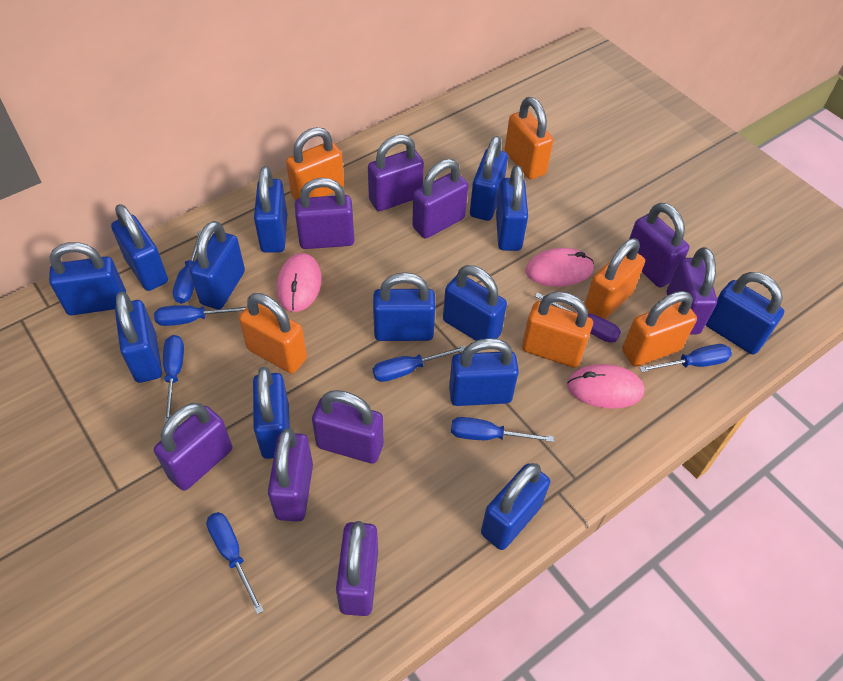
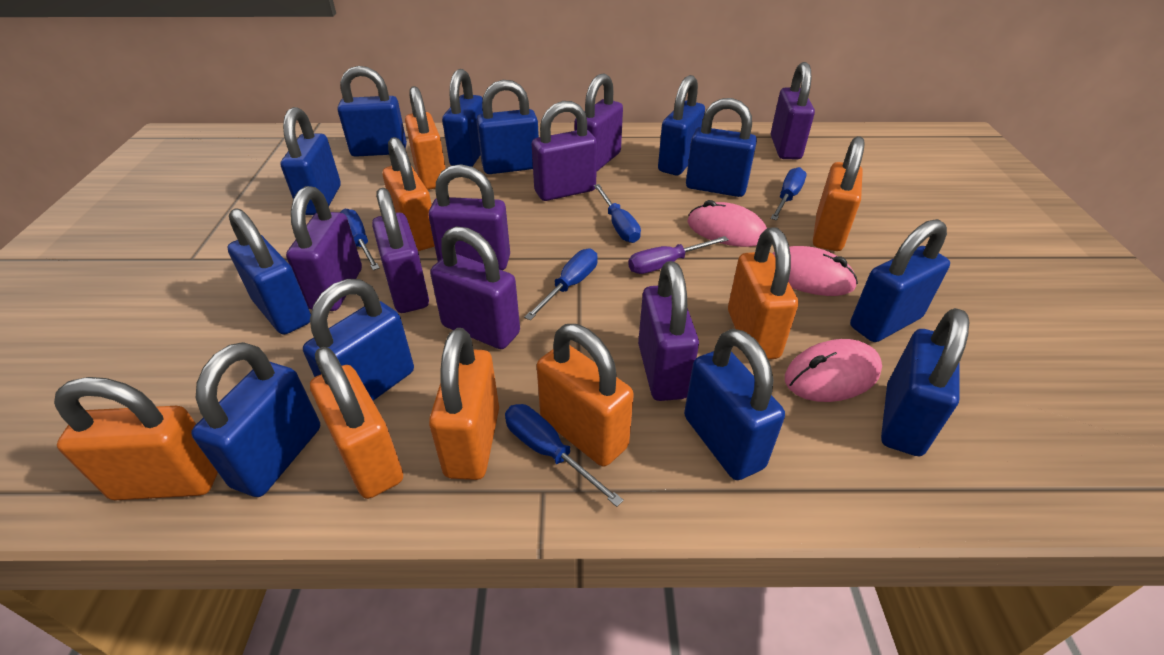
blue padlock: [49,242,126,315] [111,204,168,291] [115,292,162,383] [190,221,245,309] [253,367,290,459] [254,166,287,253] [373,272,436,341] [443,265,507,341] [449,338,519,406] [470,136,508,221] [481,463,550,550] [496,165,528,251] [706,272,784,354] = 13 -> [191,342,320,497] [227,208,311,335] [280,107,341,215] [303,279,414,401] [337,66,407,157] [442,69,483,167] [476,80,539,174] [658,75,705,175] [684,329,785,480] [686,98,757,197] [850,219,950,342] [881,308,969,456] = 12
blue screwdriver: [154,305,247,326] [163,335,184,423] [173,231,201,304] [206,512,264,614] [373,345,465,382] [451,417,554,442] [639,344,732,372] = 7 -> [340,209,380,270] [505,404,624,507] [524,249,598,320] [594,184,641,243] [770,167,807,220] = 5
orange padlock: [239,293,307,374] [286,127,344,200] [505,97,553,179] [522,292,593,368] [585,238,645,319] [622,291,697,367] = 6 -> [54,377,218,500] [310,347,403,499] [383,137,435,251] [405,86,446,190] [429,328,499,480] [537,324,634,467] [728,228,798,359] [813,136,864,251] = 8
purple padlock: [154,403,232,491] [268,428,313,522] [295,178,354,249] [312,390,384,464] [336,521,378,616] [368,134,424,211] [412,159,468,238] [629,203,689,288] [667,247,717,335] = 9 -> [286,186,362,311] [372,188,429,313] [428,164,510,270] [430,226,520,349] [532,101,597,201] [574,73,623,172] [638,261,699,401] [771,62,815,160] = 8

